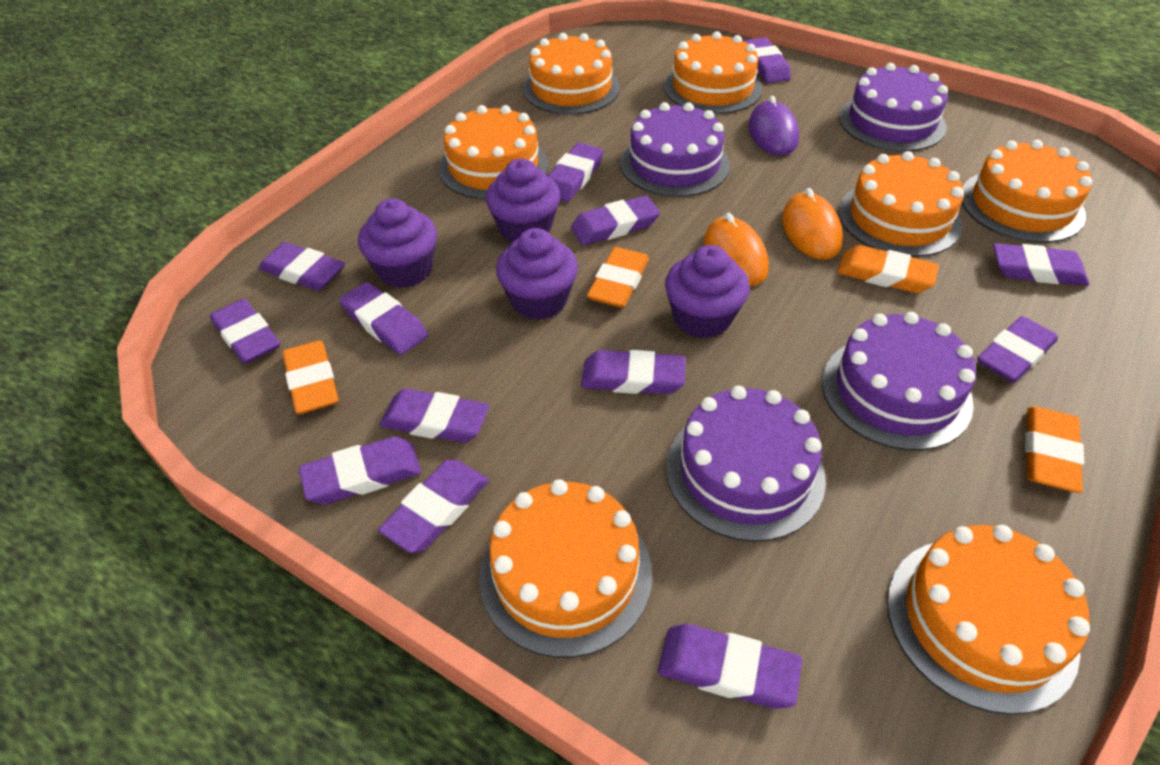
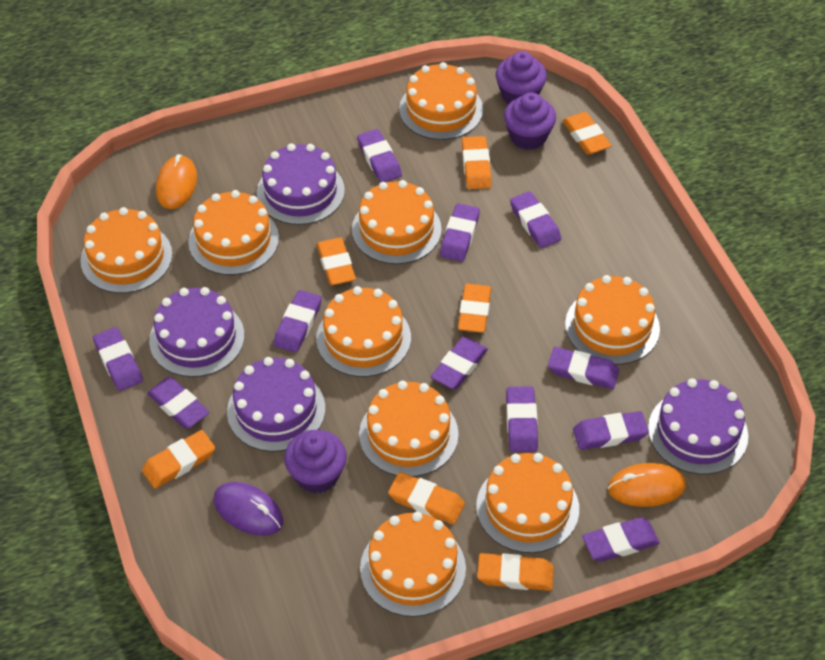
orange cake: [439,105,548,200] [479,479,652,658] [523,33,620,115] [664,31,762,114] [838,151,964,257] [887,525,1090,715] [962,140,1092,243] = 7 -> [80,207,172,293] [188,190,279,275] [316,286,411,377] [352,180,442,264] [359,381,459,477] [360,512,466,617] [399,62,483,140] [476,453,579,553] [565,275,660,365] = 9
orange eraser: [282,340,339,414] [587,247,649,308] [837,245,939,293] [1025,406,1084,493] = 4 -> [142,430,215,489] [316,237,356,285] [388,472,465,525] [458,284,491,333] [462,136,492,189] [477,553,554,591] [562,112,612,155] = 7
purple cupcake: [358,199,437,288] [486,159,560,242] [496,228,578,320] [665,245,750,339] = 4 -> [284,430,347,493] [496,51,547,104] [504,92,556,150] = 3
purple eraser: [210,299,280,364] [258,242,345,291] [299,437,421,504] [339,282,428,355] [378,460,489,553] [379,389,489,443] [548,143,603,202] [571,196,660,245] [581,350,686,395] [658,624,802,709] [744,38,791,83] [977,316,1058,383] [993,243,1089,286] = 13 -> [93,327,143,391] [147,377,209,429] [274,290,322,353] [357,129,402,183] [431,337,488,389] [440,203,480,262] [506,387,538,452] [510,191,561,248] [548,347,619,389] [573,411,649,450] [582,517,660,562] = 11

